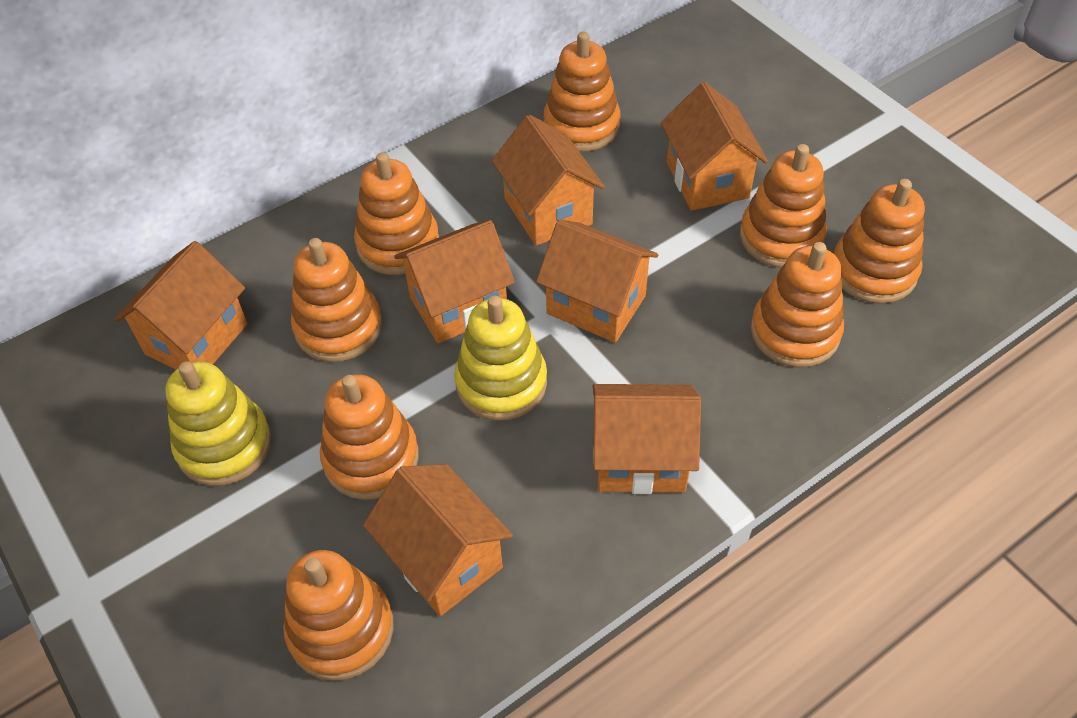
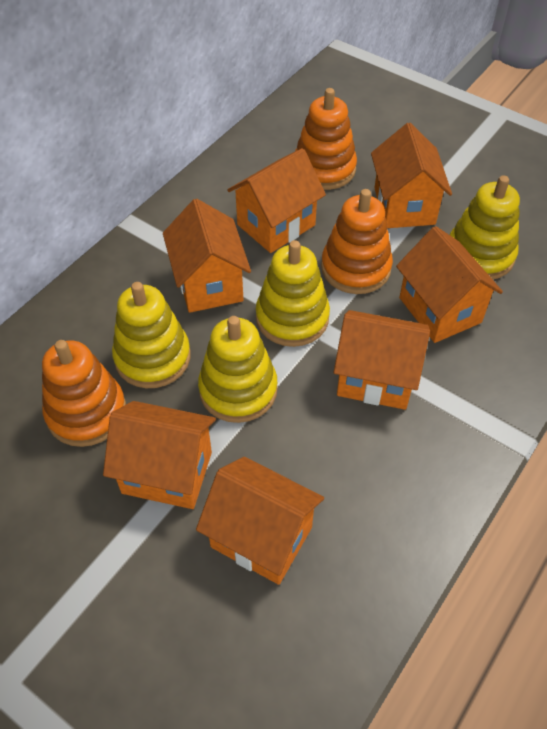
orange stacking toy: [283,550,394,681] [291,238,382,362] [320,374,419,500] [354,152,439,275] [544,32,620,152] [740,144,827,267] [751,242,844,367] [834,179,925,304] = 8 -> [42,340,126,447] [295,88,357,190] [321,189,393,294] = 3
yellow stacking toy: [165,361,271,486] [454,296,547,421] = 2 -> [112,282,190,388] [198,316,278,423] [256,240,330,347] [450,175,520,280] = 4

